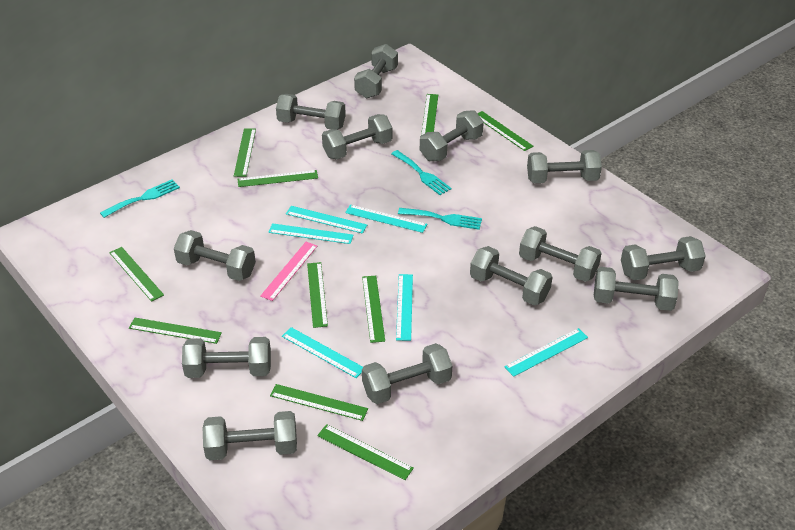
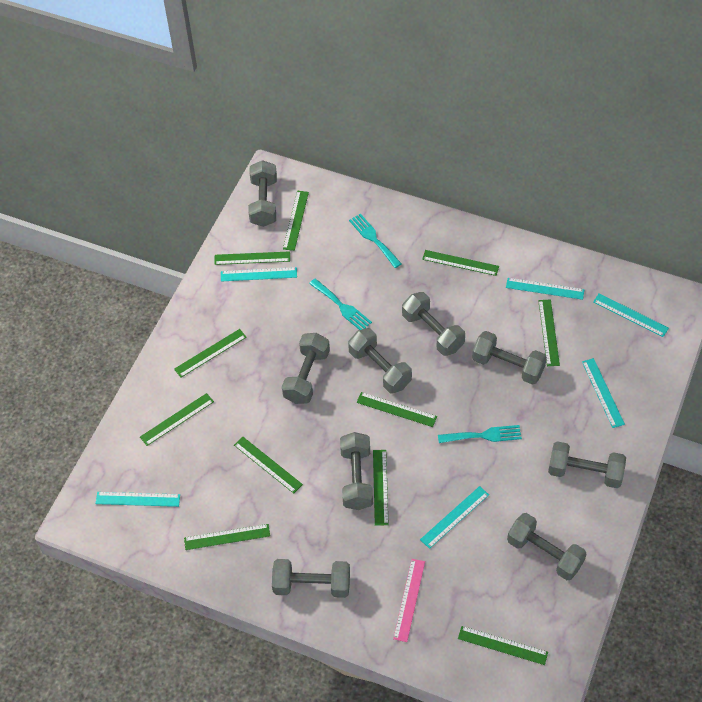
green ruler: [109,247,164,302] [129,318,222,344] [234,128,256,177] [238,170,318,187] [270,384,368,421] [307,262,328,328] [317,424,414,480] [362,276,385,343] [421,94,438,135] [477,111,533,151] = 10 -> [140,393,214,446] [174,329,247,378] [184,524,270,550] [214,251,290,265] [234,437,303,493] [283,191,309,251] [357,392,437,427] [373,450,389,526] [422,250,499,276] [458,626,548,665] [538,300,560,366] = 11
grey dumbbell: [174,230,256,281] [182,337,271,378] [203,411,297,460] [276,94,346,130] [322,114,392,160] [354,44,398,98] [362,343,452,404] [420,110,484,161] [470,246,553,305] [519,226,602,282] [527,150,602,183] [594,267,679,311] [621,236,706,280] = 13 -> [248,160,277,227] [272,559,350,598] [282,333,330,404] [340,432,373,510] [348,328,412,393] [402,292,465,356] [472,331,547,385] [507,513,586,580] [548,441,626,488] = 9

